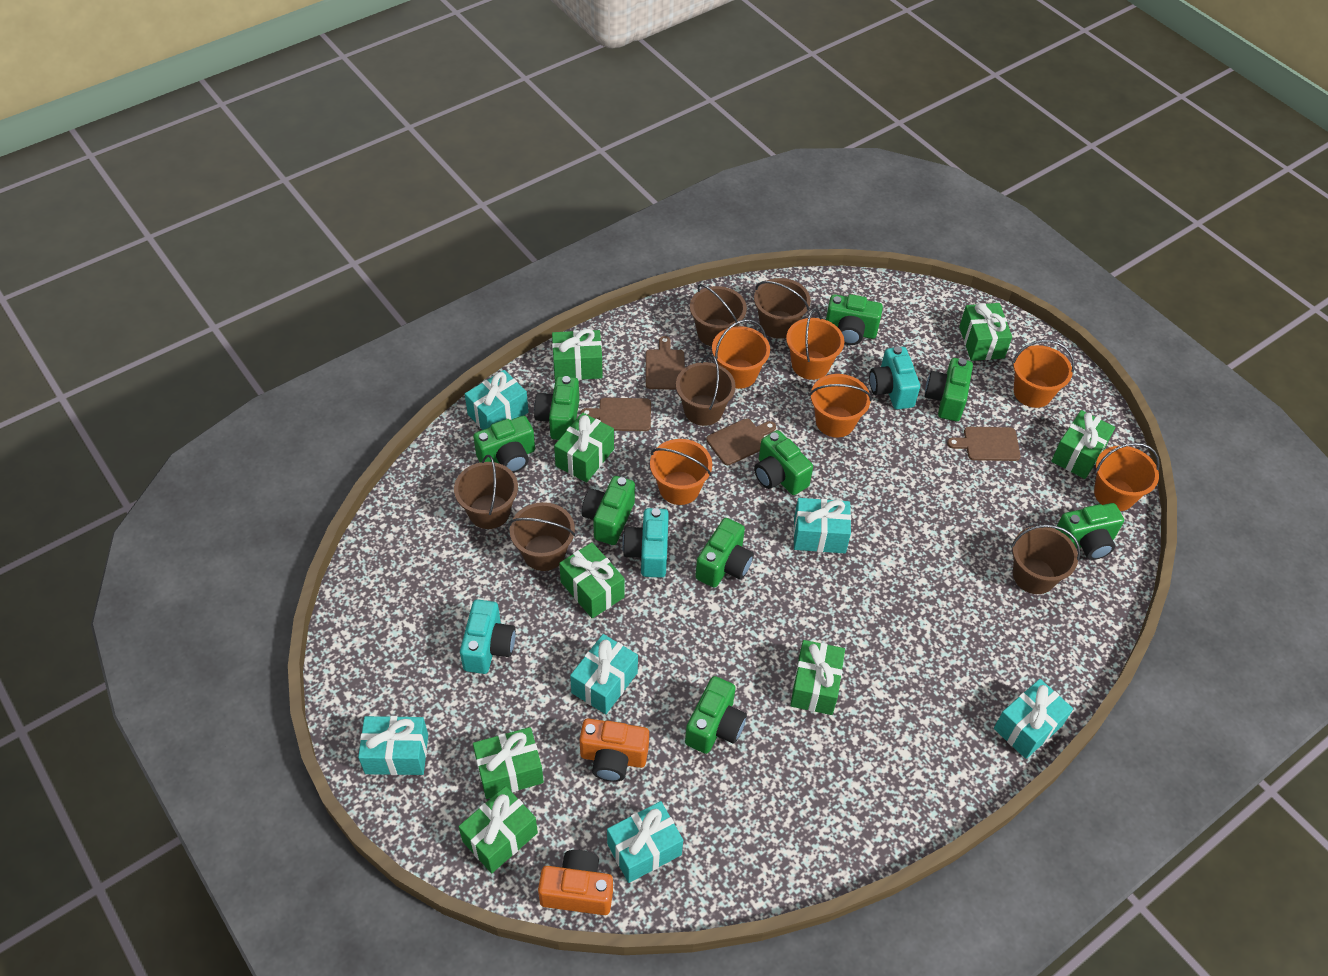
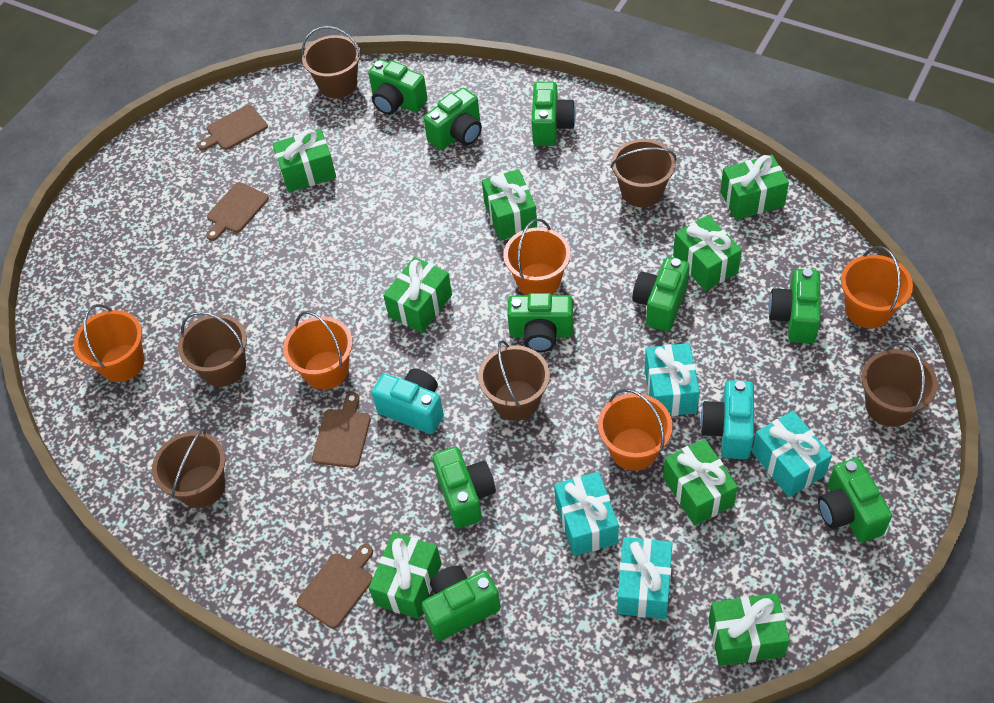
orange bucket: [650,439,712,505] [712,319,770,389] [786,309,844,380] [810,374,872,438] [1012,340,1075,408] [1094,443,1160,511] = 6 -> [74,304,144,382] [283,311,353,390] [504,219,571,295] [598,389,673,471] [841,246,913,328] = 5
orange camera: [538,850,613,915] [579,718,649,782] = 2 -> none = 0
turquoise camera: [460,599,516,674] [622,508,669,578] [869,346,920,410] = 3 -> [372,368,444,434] [700,380,754,459] = 2
turquoise gift: [358,716,428,775] [465,370,528,430] [570,634,638,714] [607,801,683,883] [793,498,851,553] [994,679,1073,759] = 6 -> [554,472,619,556] [617,537,672,619] [644,343,700,416] [752,411,832,497] = 4

